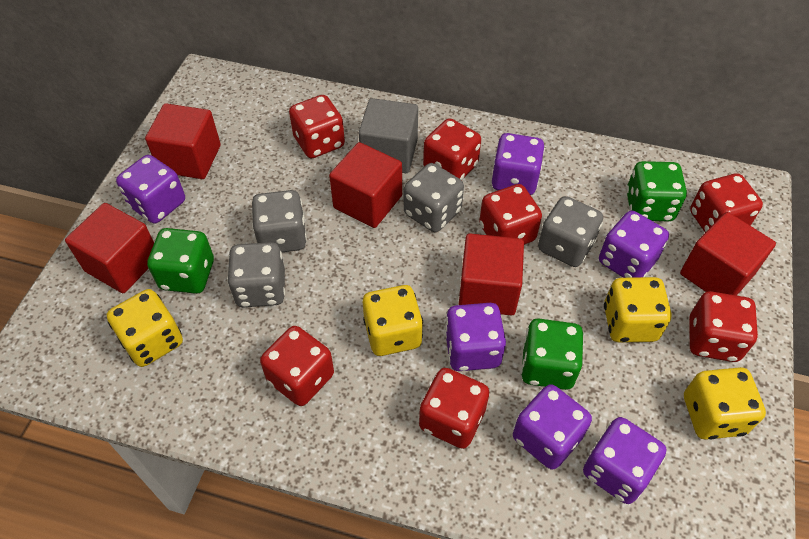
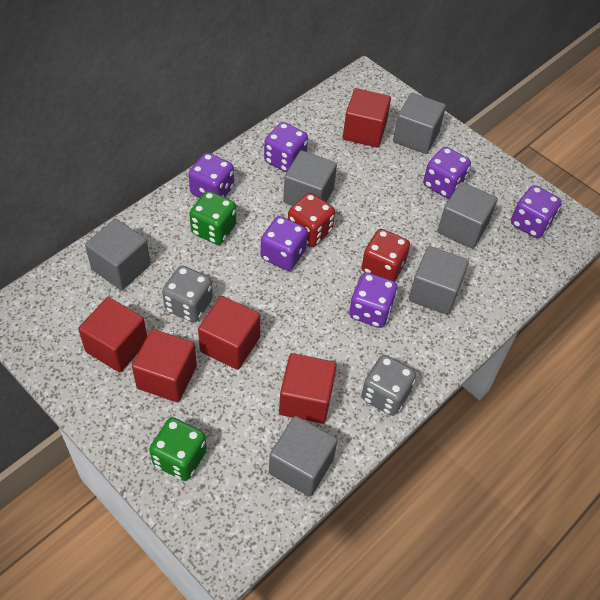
green dice: [147,228,214,294] [521,319,583,390] [626,161,687,222] = 3 -> [149,417,207,481] [189,191,236,245] = 2
grey cube: [358,98,418,173] = 1 -> [85,219,151,290] [269,416,338,497] [283,150,337,206] [393,93,446,154] [409,246,469,315] [437,182,498,249] = 6
grey dice: [227,242,285,307] [252,190,307,252] [404,163,464,232] [538,196,603,267] = 4 -> [162,266,213,322] [361,355,416,416] = 2
red dice: [260,326,334,406] [289,95,345,158] [419,368,489,449] [423,118,481,181] [479,184,542,245] [689,291,758,362] [690,173,763,232] = 7 -> [288,193,335,247] [361,229,410,281] = 2
yellow dice: [107,289,183,367] [363,285,423,356] [604,277,671,343] [684,367,766,440] = 4 -> none = 0

